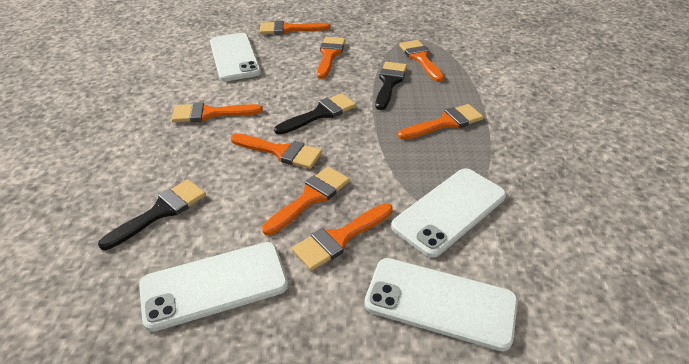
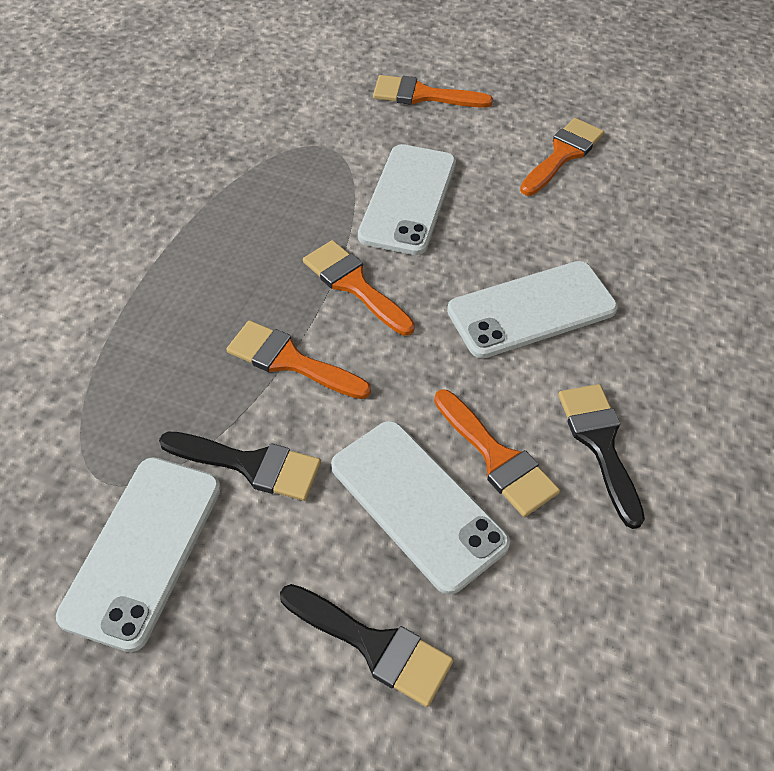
orange brush: [171,102,263,123] [231,134,322,169] [260,21,330,35] [262,166,350,236] [292,203,393,271] [317,37,346,79] [398,104,484,140] [399,40,444,82] = 8 -> [226,320,371,399] [303,240,415,336] [373,75,493,108] [434,389,560,517] [520,118,604,196] = 5

